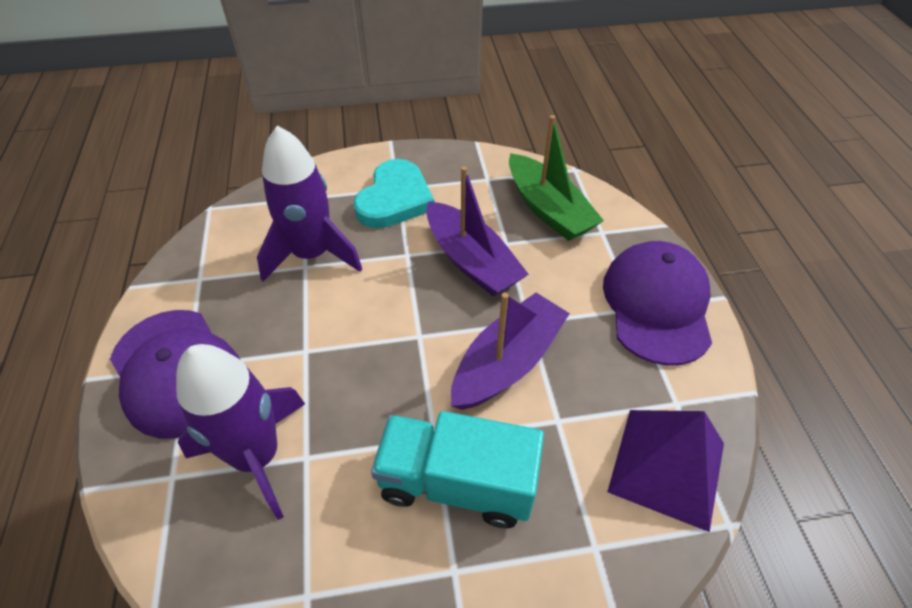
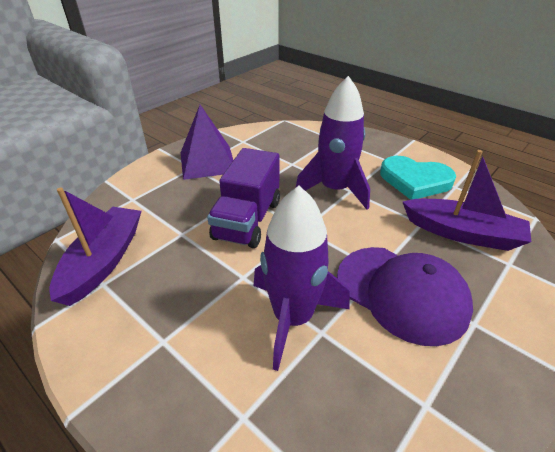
green boat: [509,115,604,241] = 1 -> none = 0
purple cap: [110,310,240,439] [603,241,712,366] = 2 -> [337,247,473,346] = 1
purple truck: none = 0 -> [207,148,280,248] = 1
turquoise truck: [371,411,544,528] = 1 -> none = 0

